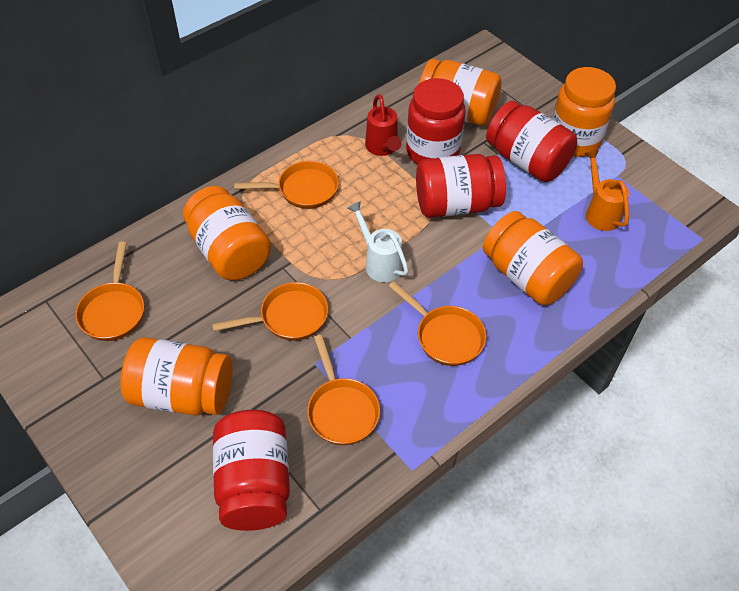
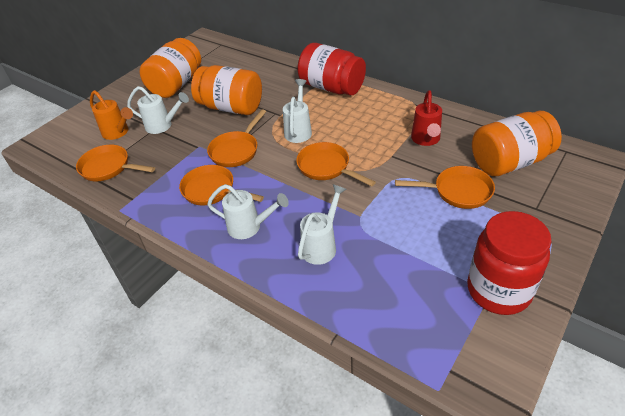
orange jar: [120,337,233,416] [183,186,271,280] [419,59,502,126] [483,211,583,305] [552,67,616,157] = 5 -> [139,38,201,98] [191,65,262,115] [472,111,562,176] = 3
red jar: [213,410,290,531] [406,78,465,165] [416,154,506,218] [486,101,577,182] = 4 -> [297,43,366,95] [467,211,551,315] = 2
white watering can: [347,201,409,282] = 1 -> [127,86,189,134] [207,184,289,239] [283,79,312,143] [298,184,346,265] = 4

